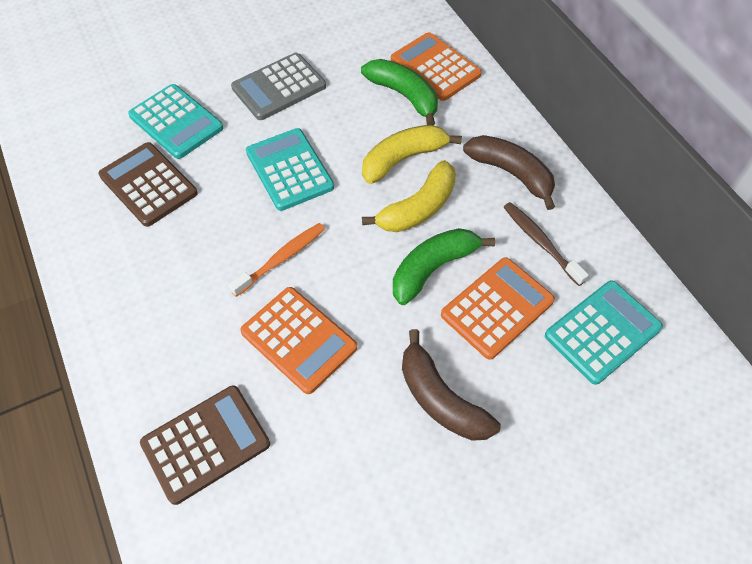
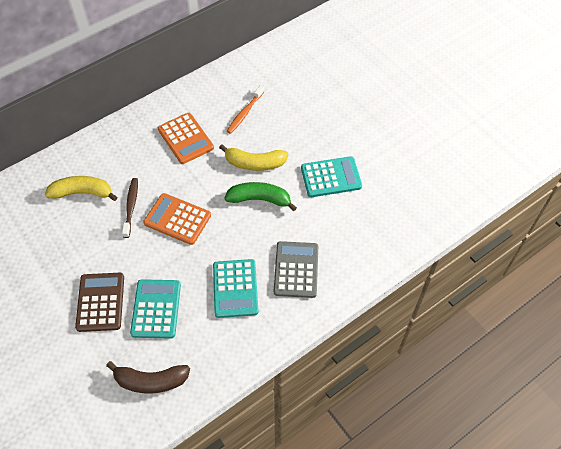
brown banana: [402,329,501,441] [463,135,555,210] = 2 -> [106,361,190,394] = 1
brown calculator: [98,142,197,227] [140,385,270,505] = 2 -> [75,273,124,332] = 1
green banana: [361,59,438,126] [393,228,495,305] = 2 -> [225,182,297,211] = 1
orange calculator: [240,287,357,394] [391,32,482,101] [441,257,555,360] = 3 -> [143,193,211,245] [158,113,214,164] = 2

